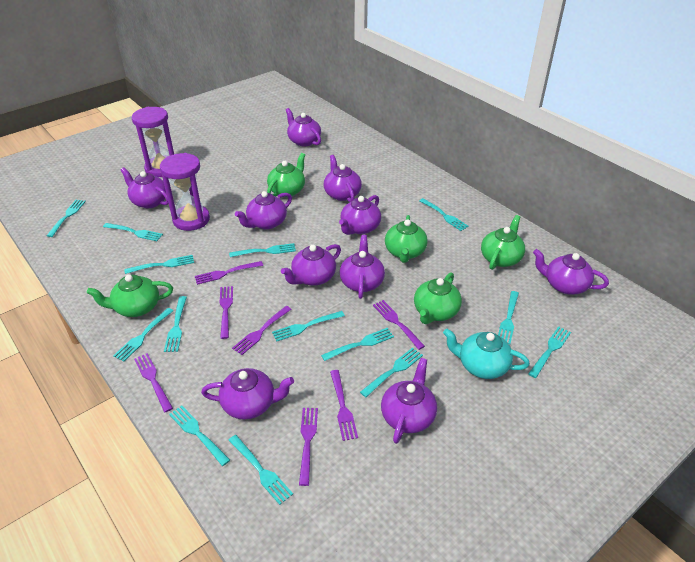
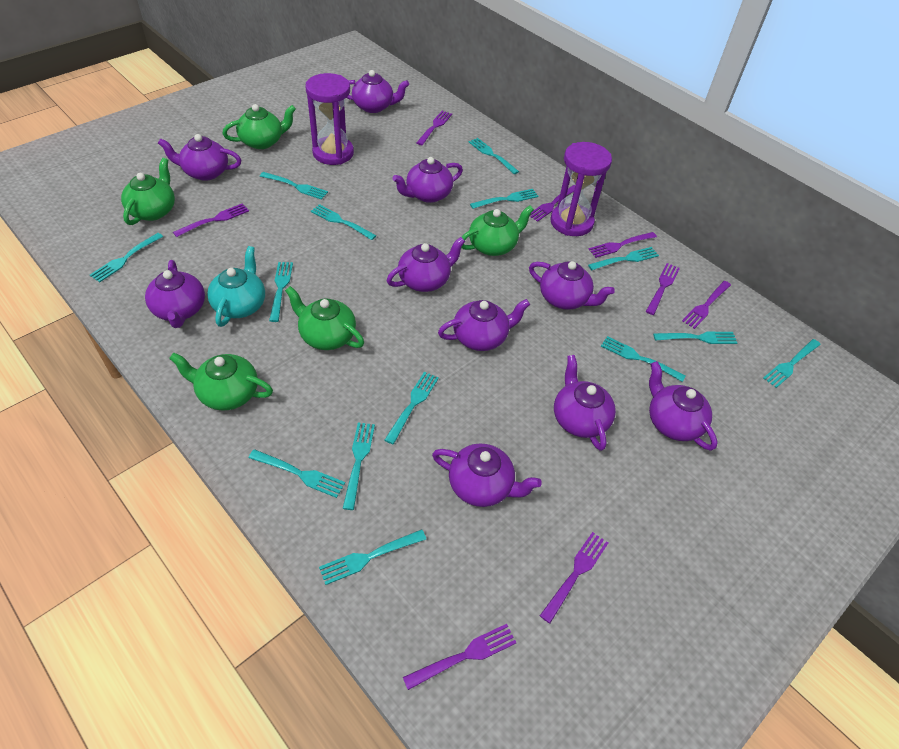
purple fork: [134,353,173,412] [195,261,263,285] [220,286,233,339] [232,306,292,355] [299,408,318,486] [330,370,358,441] [373,300,425,350] = 7 -> [173,203,249,237] [403,624,516,690] [416,111,452,145] [530,185,575,222] [540,532,608,623] [589,232,657,258] [646,263,680,315] [682,281,731,329] = 8

